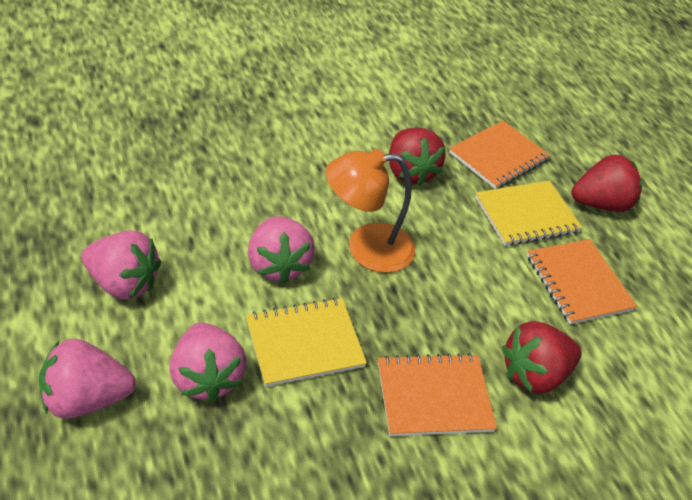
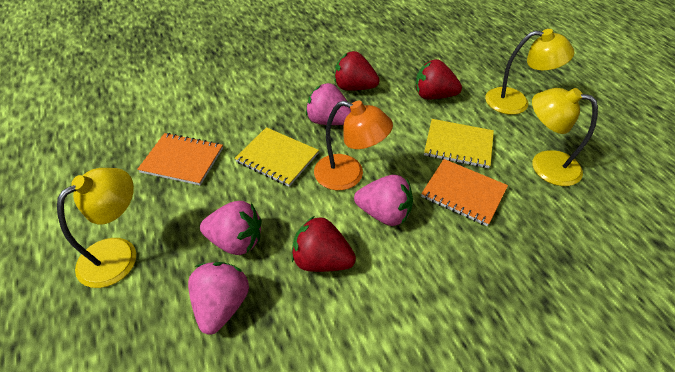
orange notebook: [378,353,497,436] [449,120,550,189] [527,239,637,324] = 3 -> [137,133,223,185] [421,159,508,226] = 2
yellow lamp: none = 0 -> [57,168,136,288] [485,29,574,115] [532,88,598,186] = 3

